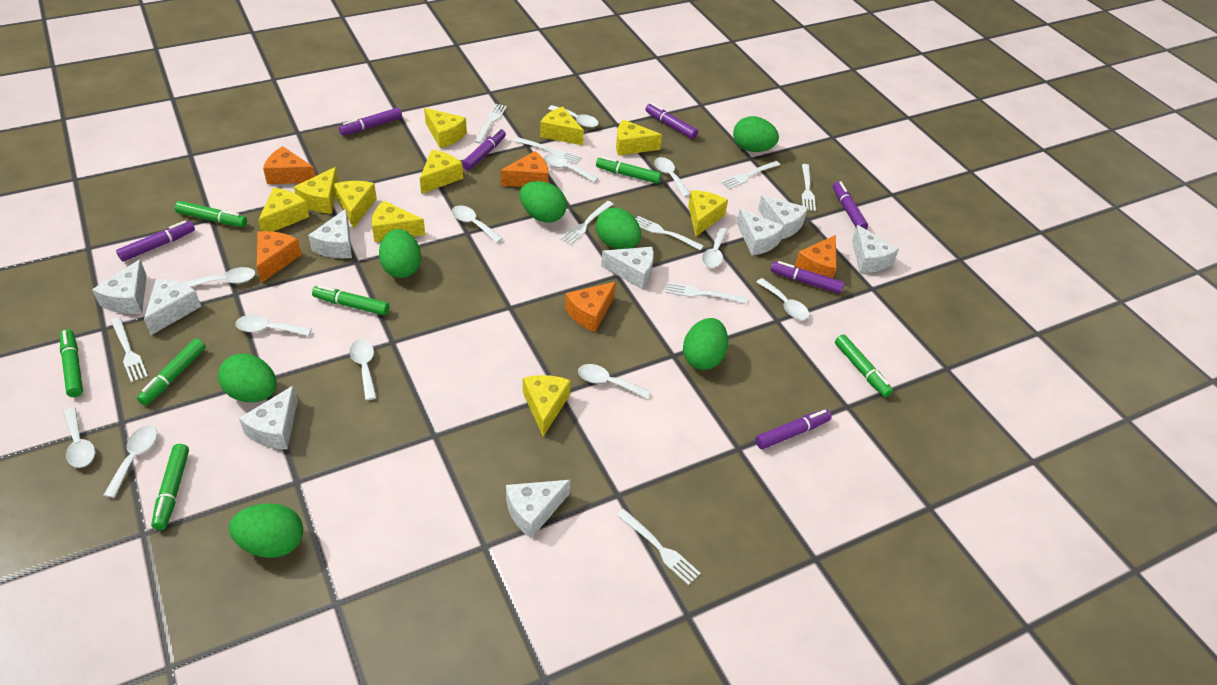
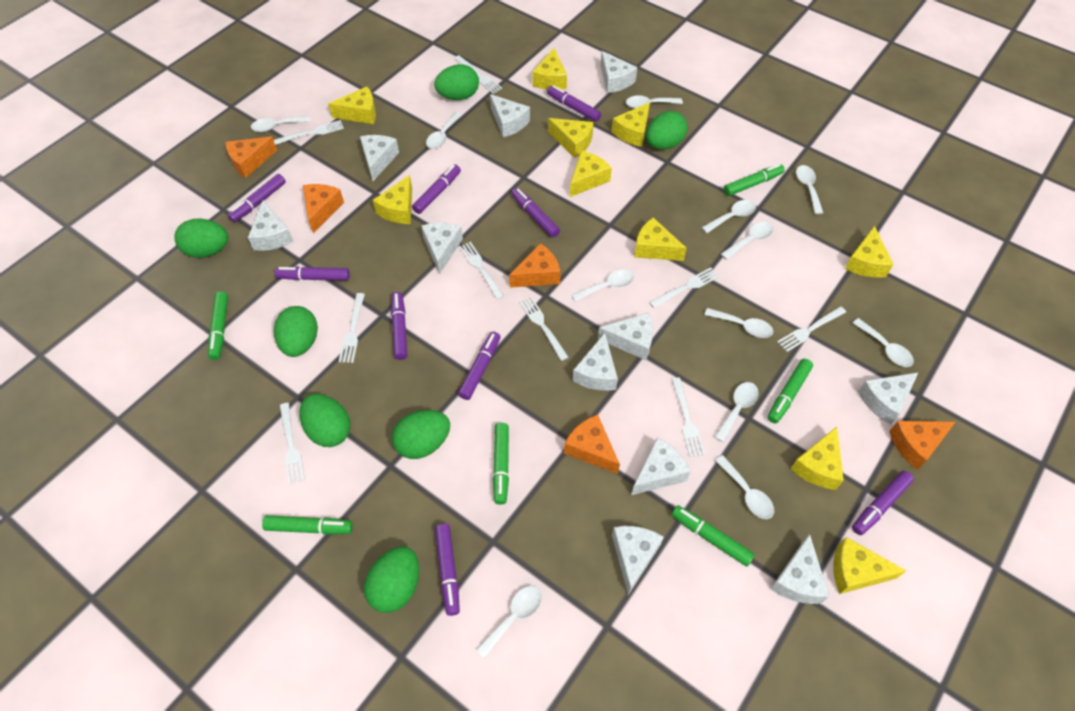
green marker: [60,329,83,397] [137,339,206,405] [151,444,189,530] [175,201,247,227] [312,285,389,315] [596,157,661,184] [835,334,893,397] = 7 -> [208,291,228,360] [262,515,353,534] [493,423,509,505] [672,505,755,567] [724,164,785,196] [768,359,813,423] = 6
purple marker: [116,221,195,261] [339,108,402,135] [462,129,506,171] [645,103,698,139] [755,409,832,449] [771,261,845,294] [833,181,868,229] = 7 -> [228,174,286,222] [275,266,350,281] [391,292,407,360] [412,164,461,214] [435,524,460,616] [458,332,501,400] [511,188,560,238] [547,85,601,122] [852,471,914,535] = 9
white cheese: [92,259,147,314] [144,279,201,335] [239,386,298,450] [308,209,352,258] [506,480,570,539] [601,247,654,289] [737,208,785,256] [758,195,808,240] [852,225,899,273] = 9 -> [248,201,294,251] [360,135,399,181] [421,223,463,274] [490,94,530,137] [573,333,618,391] [598,312,653,360] [600,51,637,93] [612,526,664,595] [631,437,691,495] [770,534,829,604] [858,372,919,425] = 11

